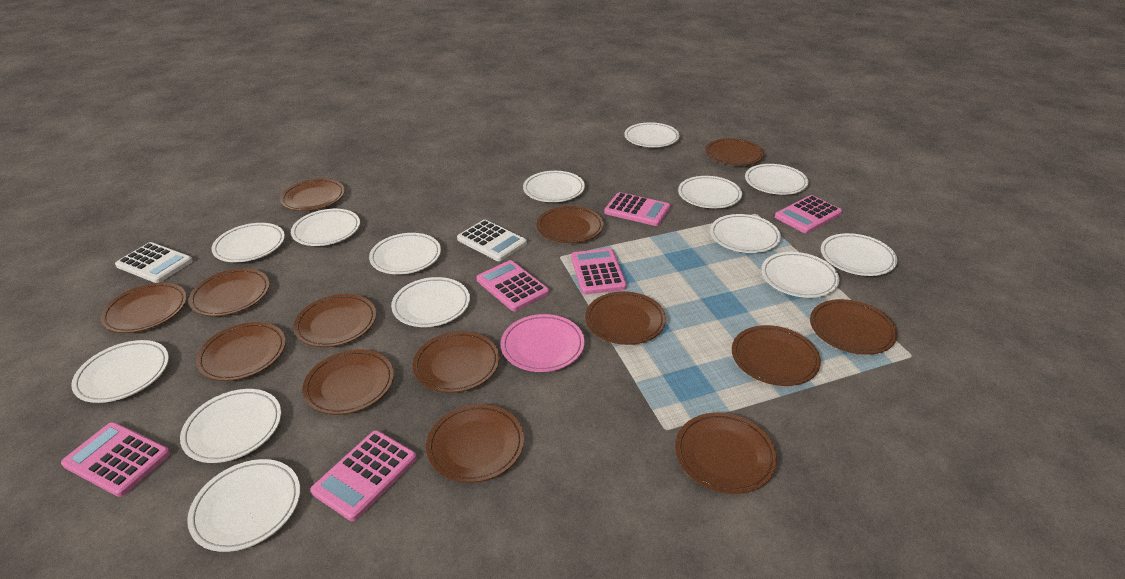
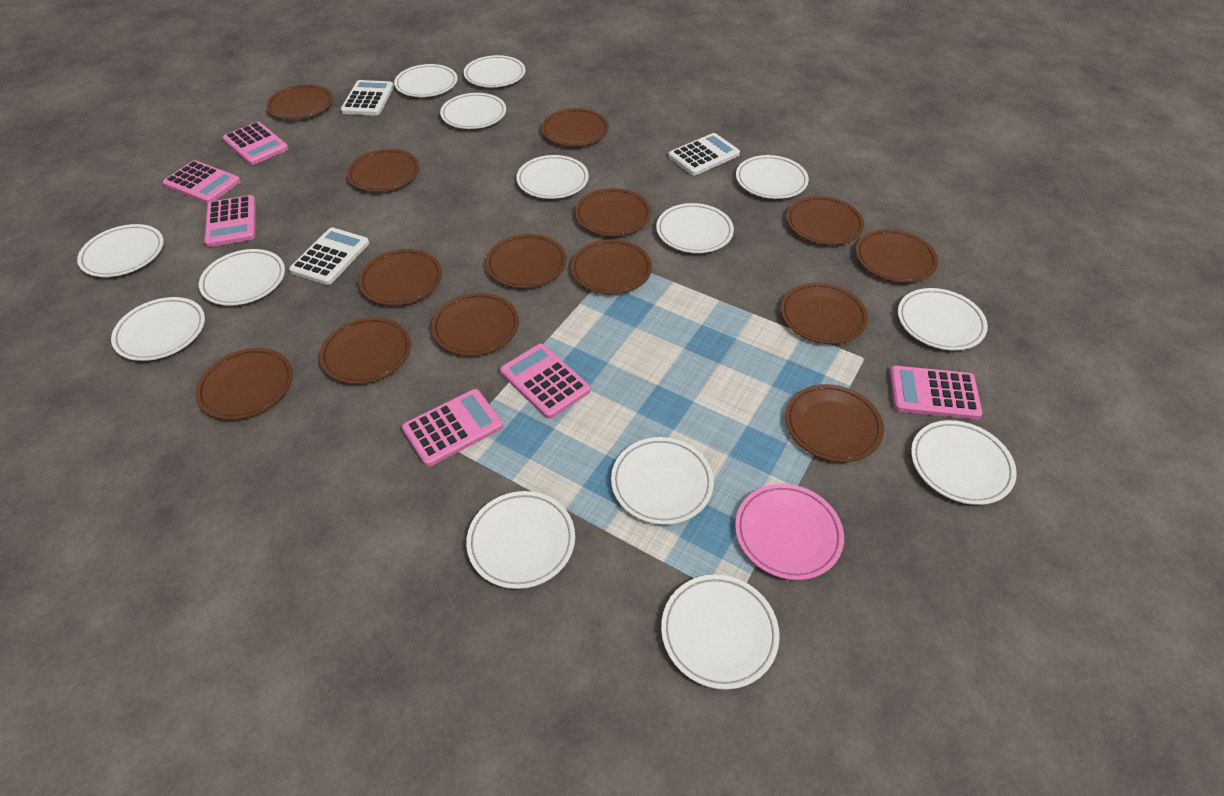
white calculator: [115,242,193,283] [457,220,527,261] = 2 -> [289,227,369,285] [341,80,394,116] [668,133,740,176] = 3

